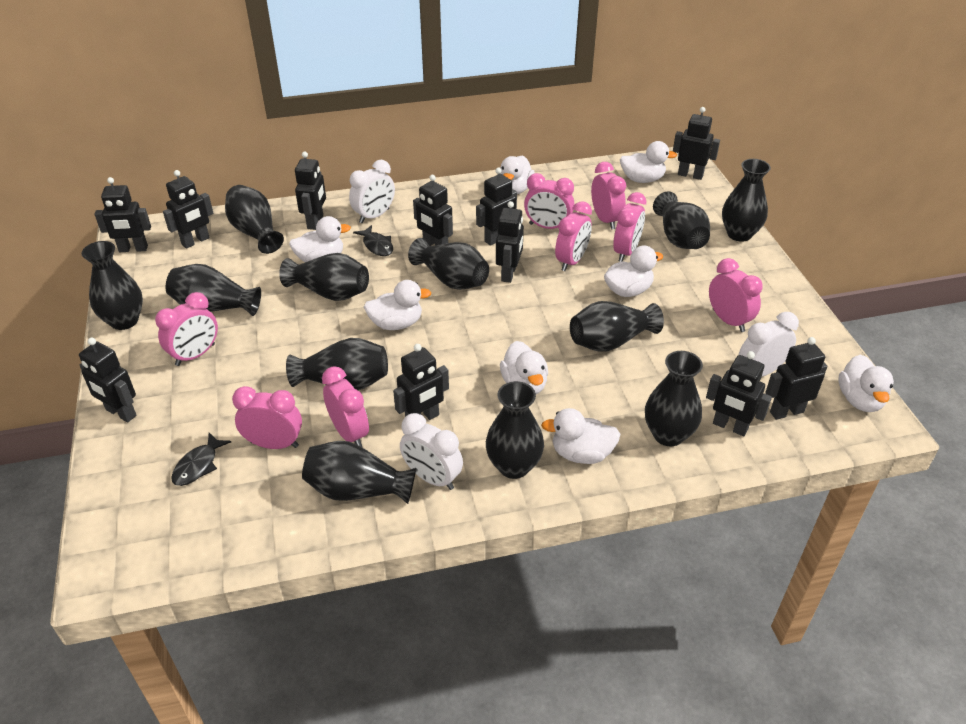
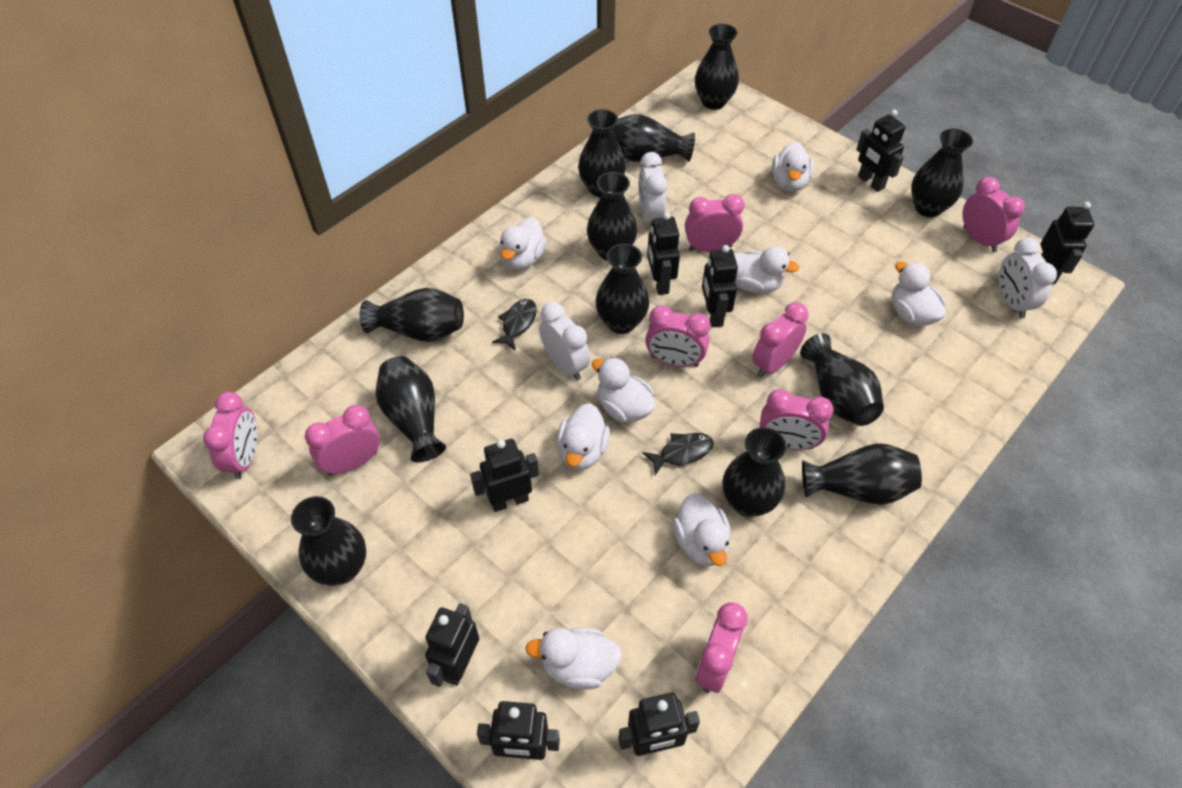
black robot: [79,338,137,422] [94,177,151,252] [163,170,214,249] [295,152,326,230] [393,344,449,420] [413,175,453,246] [476,167,517,246] [496,201,524,283] [673,107,720,180] [706,351,772,436] [765,337,827,420] = 11 -> [425,603,479,687] [470,439,539,512] [477,701,560,760] [618,693,700,756] [647,212,680,295] [702,245,738,327] [856,110,905,192] [1041,202,1094,284] = 8

